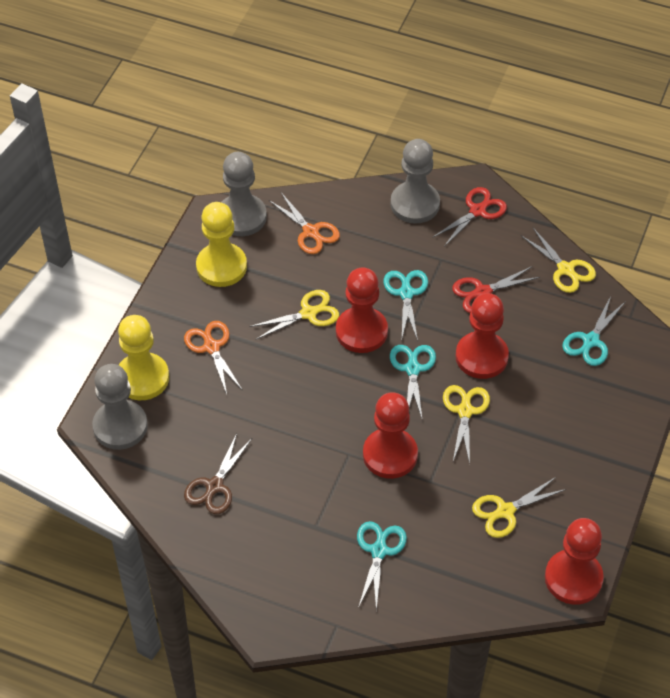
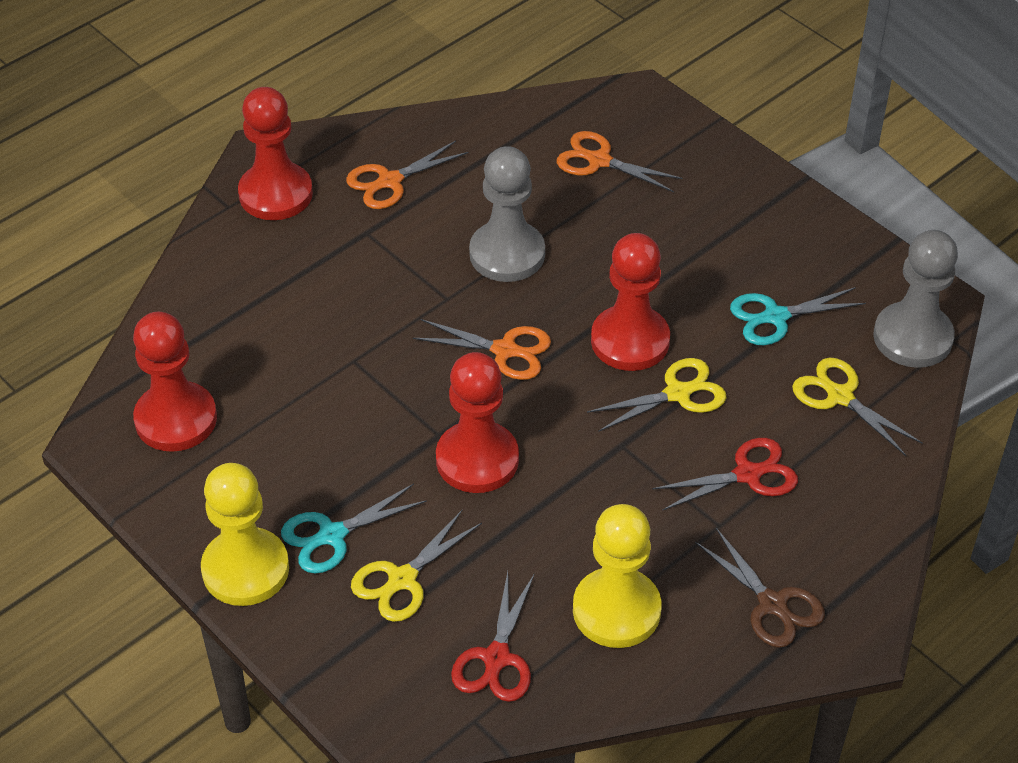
grey pawn: [92,364,148,450] [221,152,267,236] [391,139,440,224] = 3 -> [469,146,545,282] [873,230,958,368] = 2
orange scissors: [184,321,243,394] [269,192,340,254] = 2 -> [346,141,468,209] [413,319,551,380] [557,131,683,192] = 3
turquoise scissors: [357,521,407,610] [383,270,428,341] [390,345,436,421] [562,296,626,366] = 4 -> [281,484,427,574] [730,287,866,345] = 2
yellow scissors: [249,290,339,339] [443,385,490,464] [472,477,566,538] [521,228,596,293] = 4 -> [351,510,482,622] [587,358,726,432] [792,358,923,456] = 3

